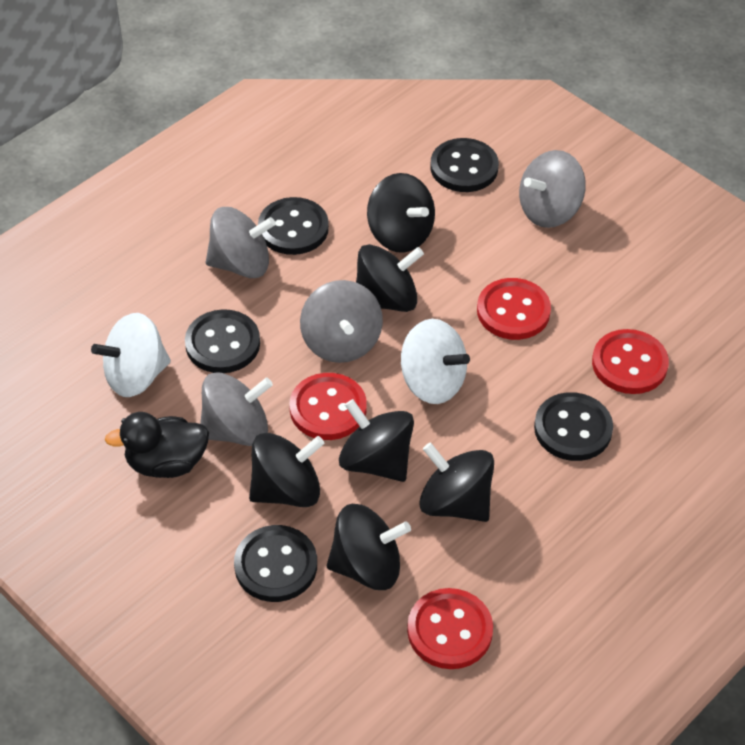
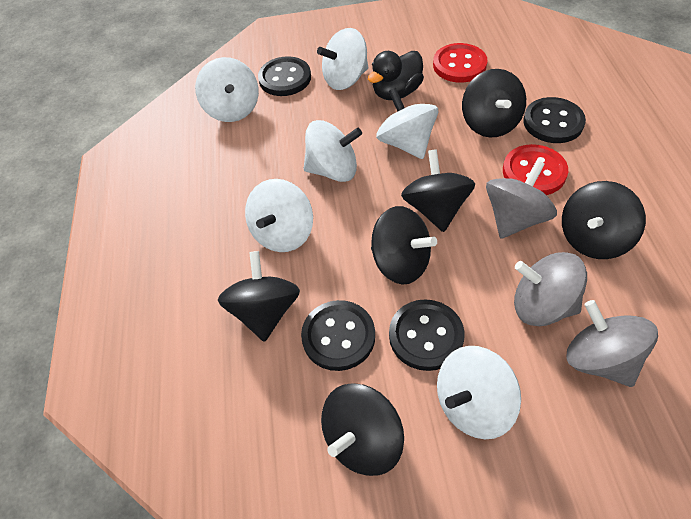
black button: [185,309,260,373] [234,525,317,602] [258,197,329,255] [431,138,499,192] [534,392,613,461] = 5 -> [258,56,311,96] [301,300,375,371] [389,299,465,371] [523,97,586,143] = 4
grey spinning top: [200,372,273,446] [206,207,276,278] [300,280,383,363] [519,150,586,228] = 4 -> [486,160,557,239] [514,252,587,326] [567,300,658,387] = 3
red button: [289,373,367,440] [407,588,493,669] [477,278,551,340] [592,329,669,394] = 4 -> [433,43,487,83] [503,144,568,195] = 2
white spinning top: [91,313,171,397] [401,319,470,404] = 2 -> [195,57,259,122] [245,179,313,252] [304,120,362,182] [317,28,368,90] [376,88,438,159] [437,346,521,439] = 6

